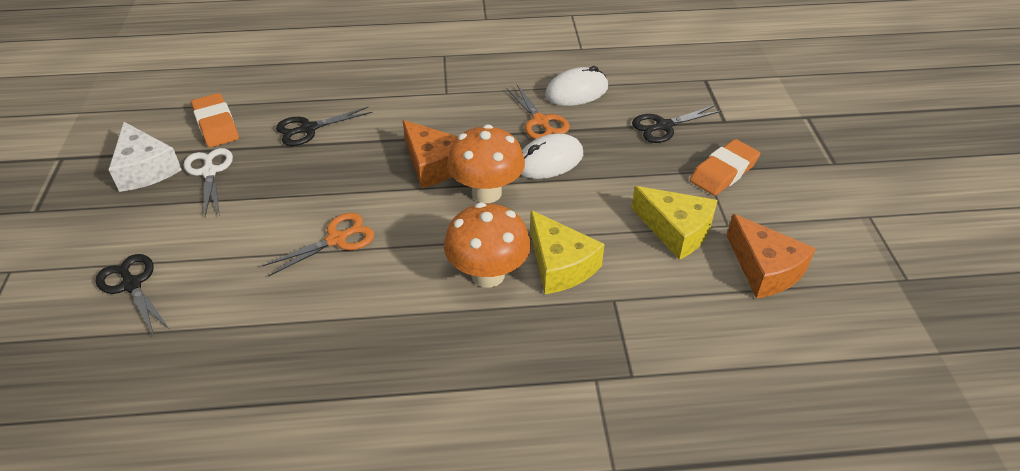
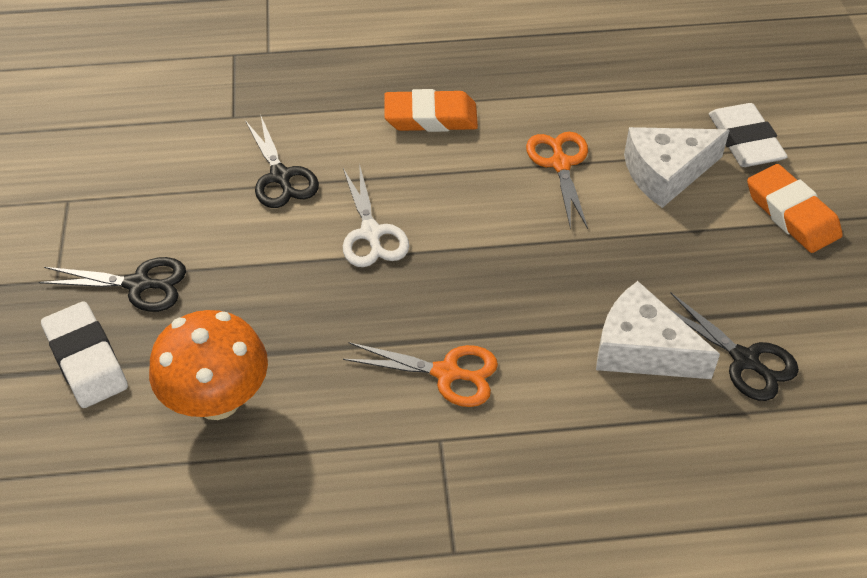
orange cheese: [403,120,458,188] [727,214,816,299] = 2 -> none = 0
orange mushroom: [444,202,531,288] [447,125,525,203] = 2 -> [149,310,268,420] = 1
white cheese: [108,122,182,192] = 1 -> [596,281,720,379] [624,127,730,208] = 2
white eraser: none = 0 -> [41,301,128,408] [709,103,788,167] = 2
white mouse: [521,133,583,179] [545,66,608,106] = 2 -> none = 0
yellow cheese: [530,210,605,294] [631,186,717,260] = 2 -> none = 0

